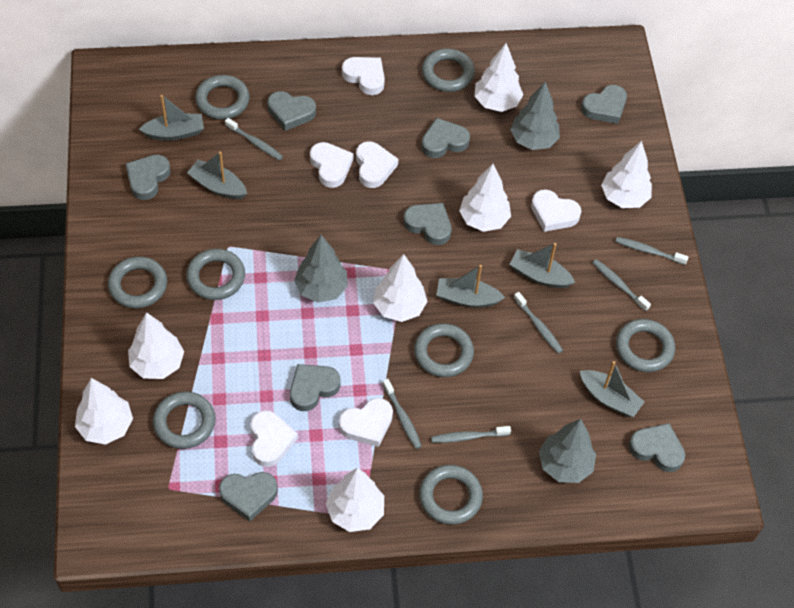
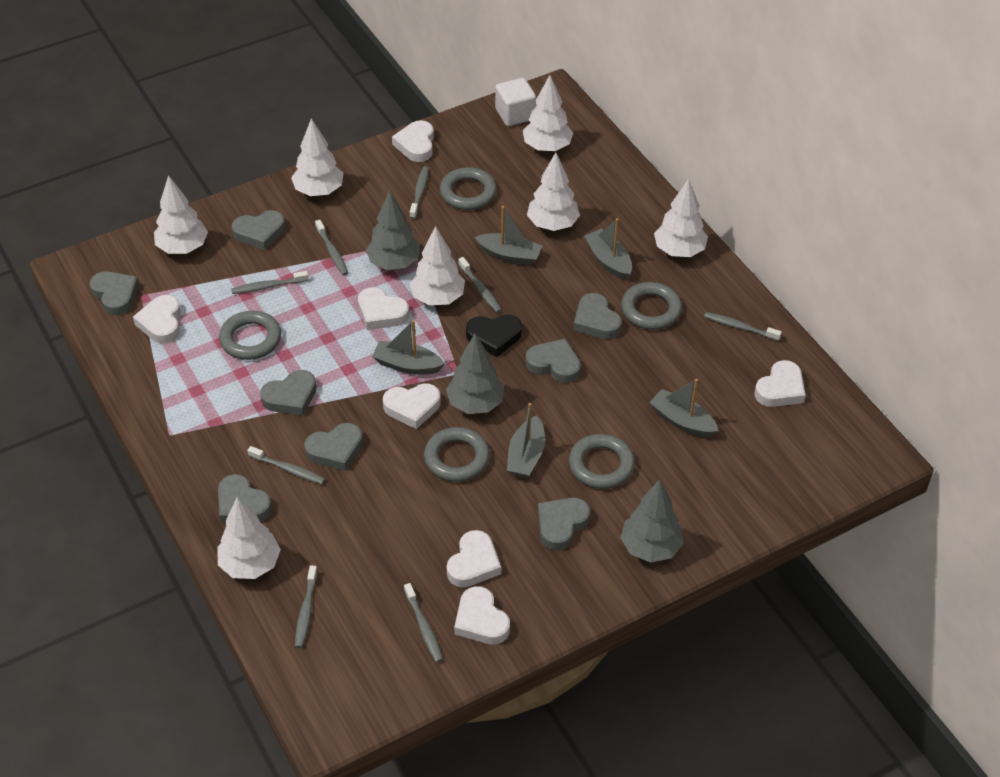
black heart: none = 0 -> [466,314,522,357] = 1
grey ring: [108,256,167,308] [153,391,216,449] [186,249,245,300] [195,75,250,120] [414,323,474,377] [419,465,483,525] [422,48,475,92] [616,319,675,372] = 8 -> [219,311,281,360] [424,427,490,482] [440,167,497,210] [569,434,635,489] [621,282,682,330] = 5
grey toothbrush: [225,118,283,160] [382,379,422,449] [431,426,511,443] [514,292,563,354] [592,259,651,311] [615,237,689,265] = 6 -> [231,271,309,294] [247,446,325,484] [295,565,318,648] [315,220,348,275] [404,583,443,663] [410,166,429,219] [458,257,502,313] [704,312,782,341] = 8
white cube: none = 0 -> [495,78,536,126] = 1
white heart: [250,410,298,467] [310,142,353,188] [339,398,393,447] [342,57,385,95] [356,141,398,188] [531,189,581,232] = 6 -> [133,295,181,344] [358,287,409,330] [383,383,441,429] [392,120,434,162] [447,530,501,588] [454,586,510,645] [755,360,806,407] = 7

